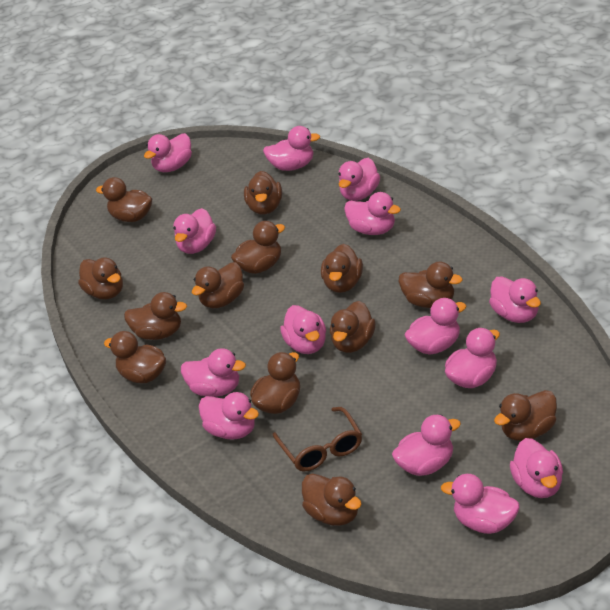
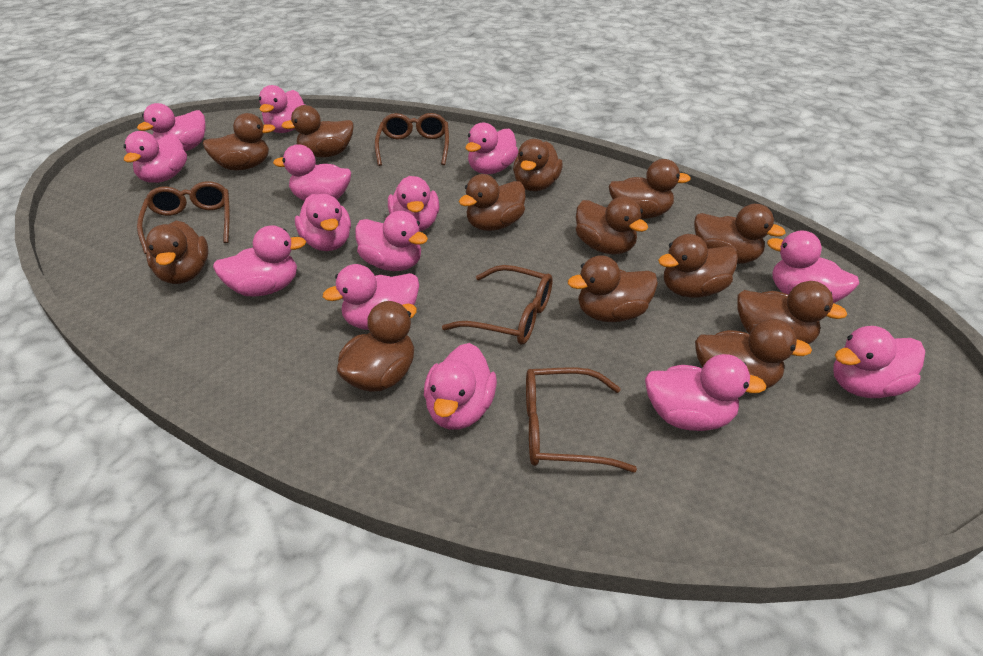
brown glasses: [273,407,362,472] = 1 -> [137,181,230,254] [375,113,449,166] [442,265,553,344] [526,367,637,472] = 4

